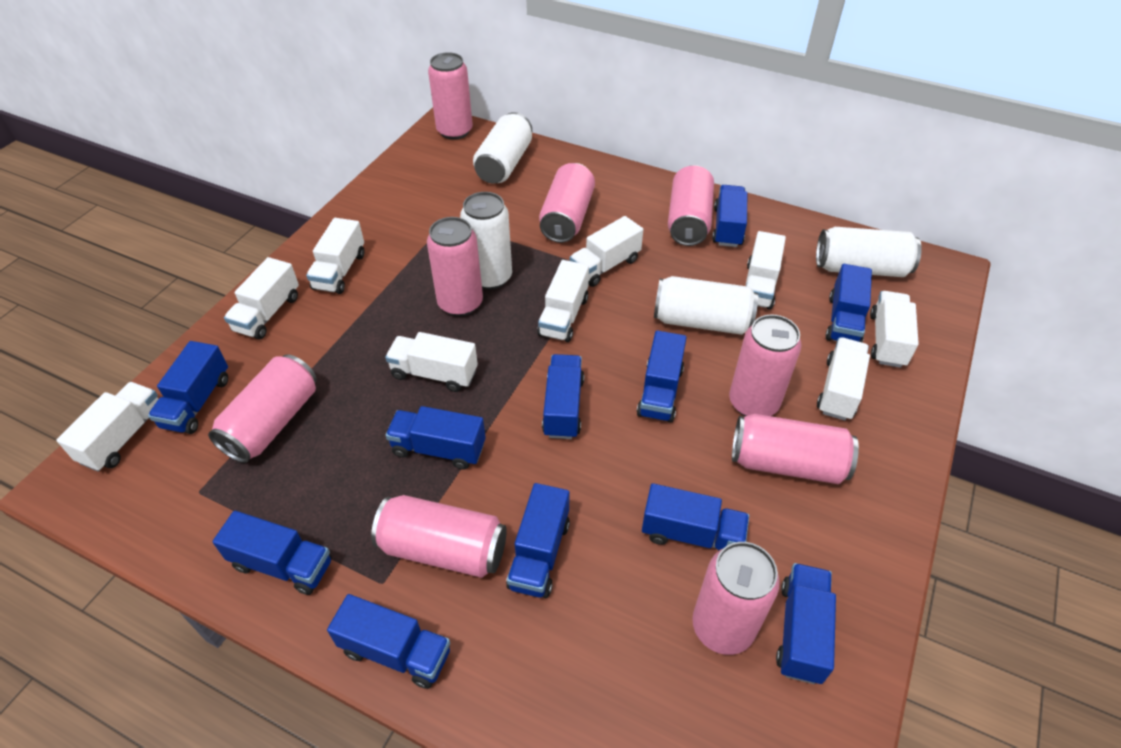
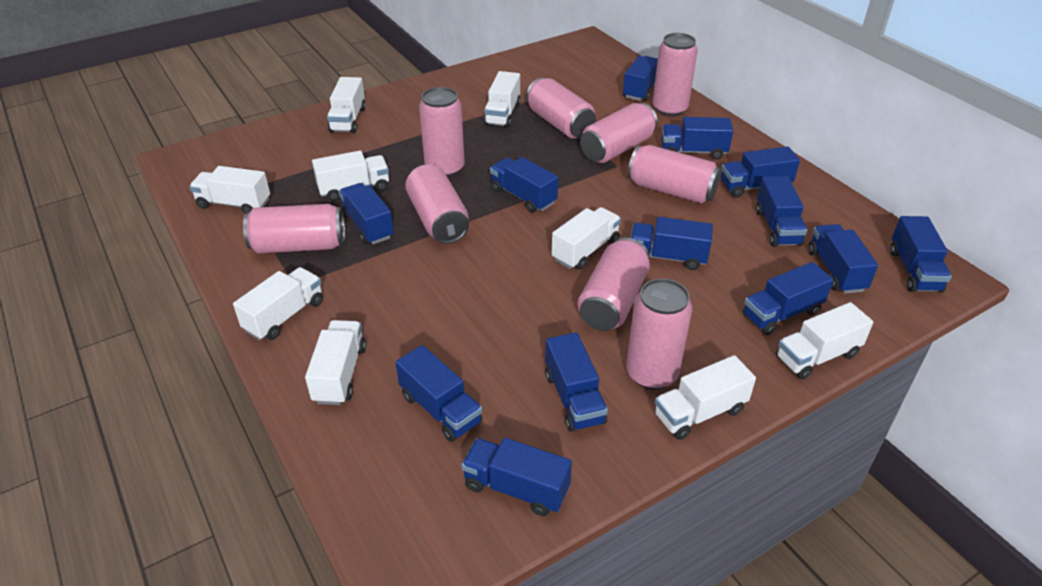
blue truck: [148,341,228,434] [212,511,332,595] [327,594,450,689] [386,406,486,470] [506,483,570,598] [542,354,584,439] [637,330,687,422] [642,483,749,551] [712,185,747,247] [776,563,836,684] [826,264,872,343] = 11 -> [339,183,394,244] [395,345,482,442] [461,438,572,516] [490,157,558,213] [545,332,608,432] [623,56,658,101] [630,217,713,270] [661,117,733,159] [721,147,800,198] [743,262,834,335] [756,176,807,247] [808,224,878,294] [890,216,952,293] = 13
white can: [460,192,512,290] [473,112,532,184] [654,276,758,335] [816,227,922,277] = 4 -> none = 0

